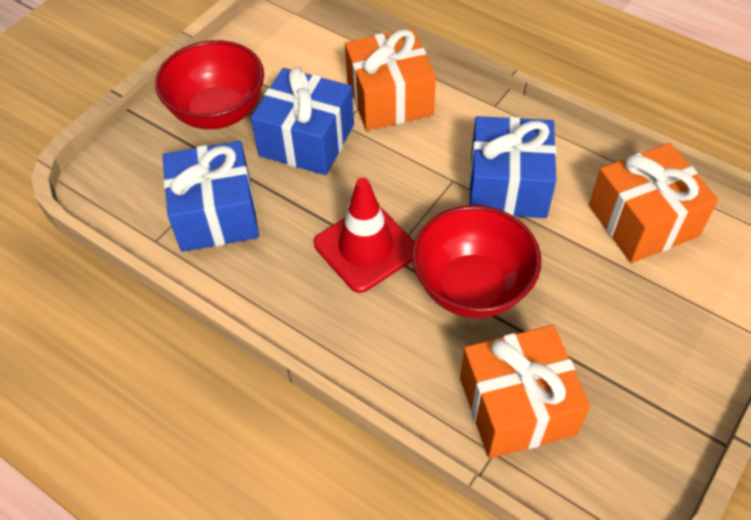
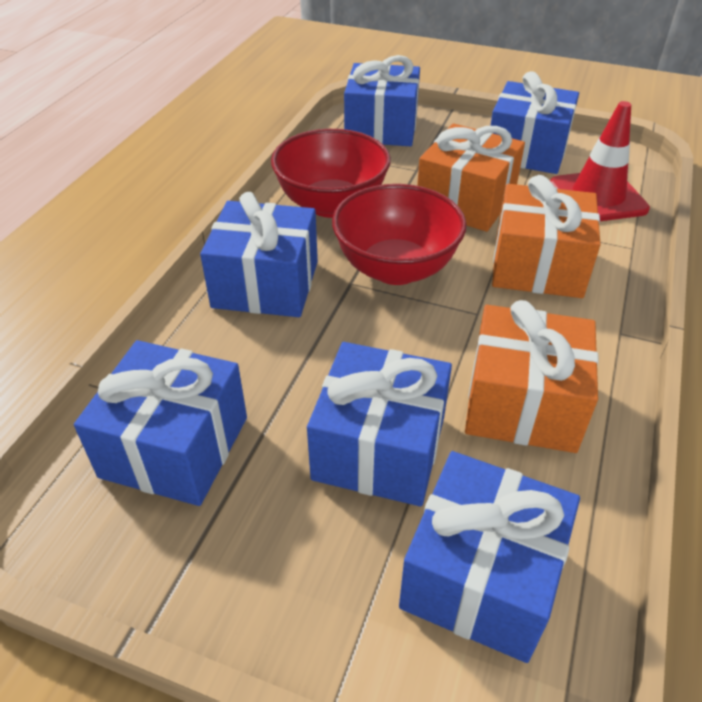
blue gift: [162,141,259,252] [251,67,354,175] [469,116,556,218] = 3 -> [74,340,247,506] [200,192,318,317] [307,342,452,506] [344,55,420,146] [399,451,580,663] [490,71,579,174] = 6

